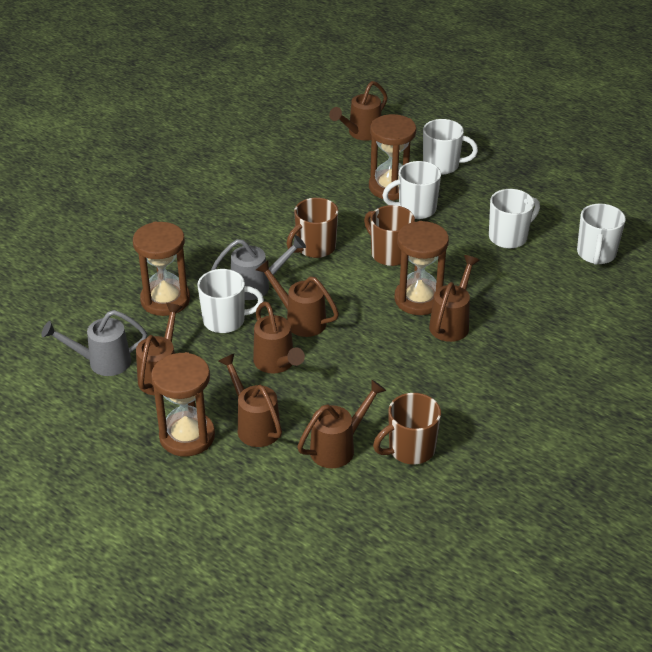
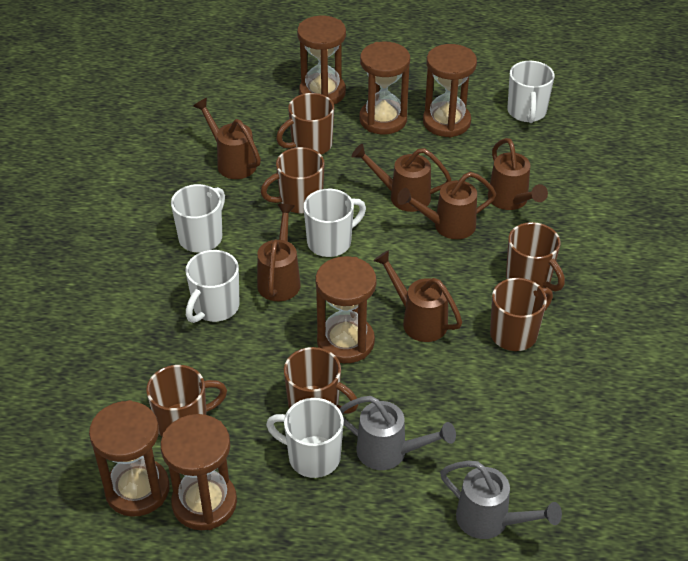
brown hourglass: [133,222,190,316] [151,352,215,457] [369,114,416,200] [394,221,449,315] = 4 -> [89,400,170,517] [161,414,237,530] [297,16,346,104] [315,256,377,363] [359,42,410,134] [423,44,477,137] = 6
brown mug: [286,198,338,258] [364,205,415,266] [373,393,441,465] = 3 -> [146,365,227,437] [261,147,325,214] [276,93,334,155] [284,347,359,414] [490,278,553,351] [506,222,565,292] = 6
brown watering can: [136,303,183,395] [219,354,282,447] [253,302,305,374] [256,260,339,337] [297,380,386,468] [329,81,388,141] [429,255,480,342] = 7 -> [193,98,261,179] [257,204,301,301] [352,144,452,212] [373,250,462,342] [397,172,496,239] [488,138,548,210] = 6

